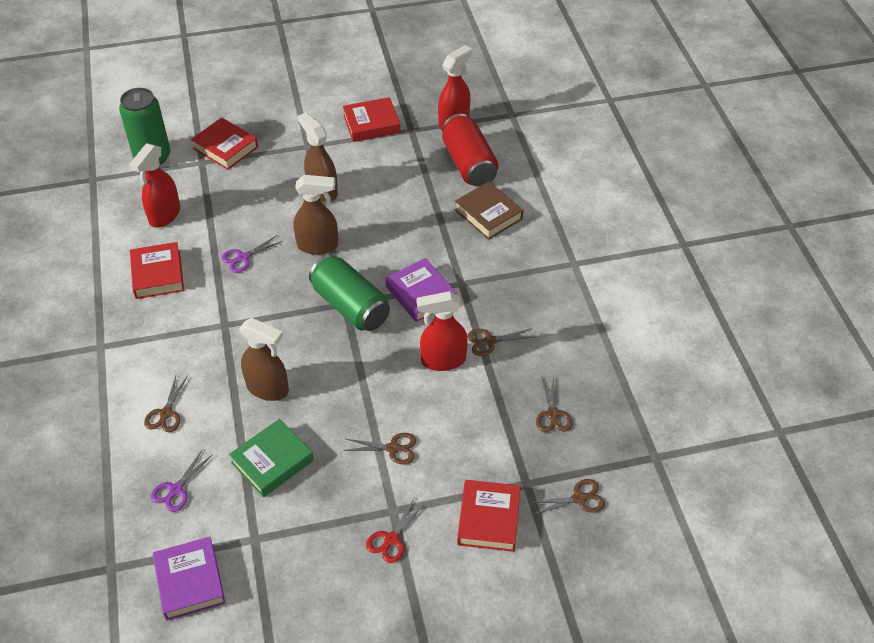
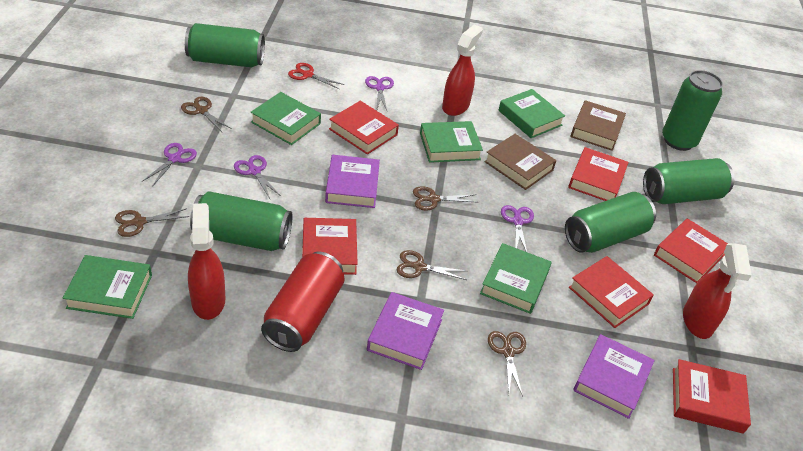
brown book: [455,182,523,240] = 1 -> [484,134,556,190] [570,100,626,151] = 2
brown spray bottle: [239,318,289,401] [293,175,338,255] [298,112,338,202] = 3 -> none = 0
green book: [229,419,314,497] = 1 -> [63,255,152,319] [251,92,321,145] [420,121,483,163] [480,243,552,314] [498,89,565,138] = 5
green can: [119,88,170,165] [309,255,390,331] = 2 -> [185,23,265,67] [190,191,293,251] [565,192,656,253] [643,158,734,204] [662,70,723,151] = 5
purple book: [153,537,226,621] [386,258,457,322] = 2 -> [325,155,380,208] [367,292,444,370] [573,334,655,419] = 3
purple scissors: [151,449,213,512] [221,235,283,273] = 2 -> [142,143,197,187] [234,155,281,199] [365,76,394,110] [501,205,534,252] = 4
red book: [130,242,184,299] [191,117,258,170] [343,97,401,142] [457,480,521,552] = 4 -> [302,218,358,275] [329,101,399,155] [568,147,629,201] [569,256,654,328] [654,218,728,283] [673,359,751,434] = 6

